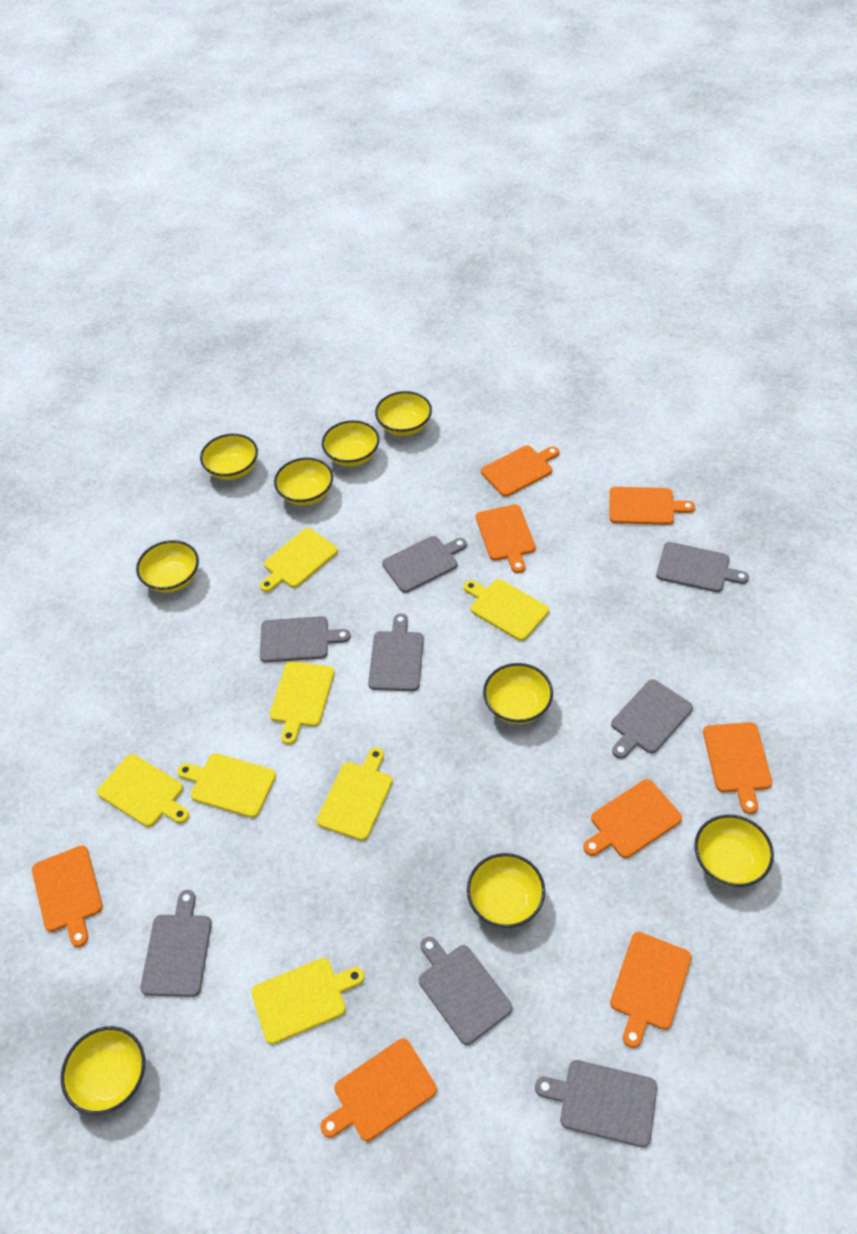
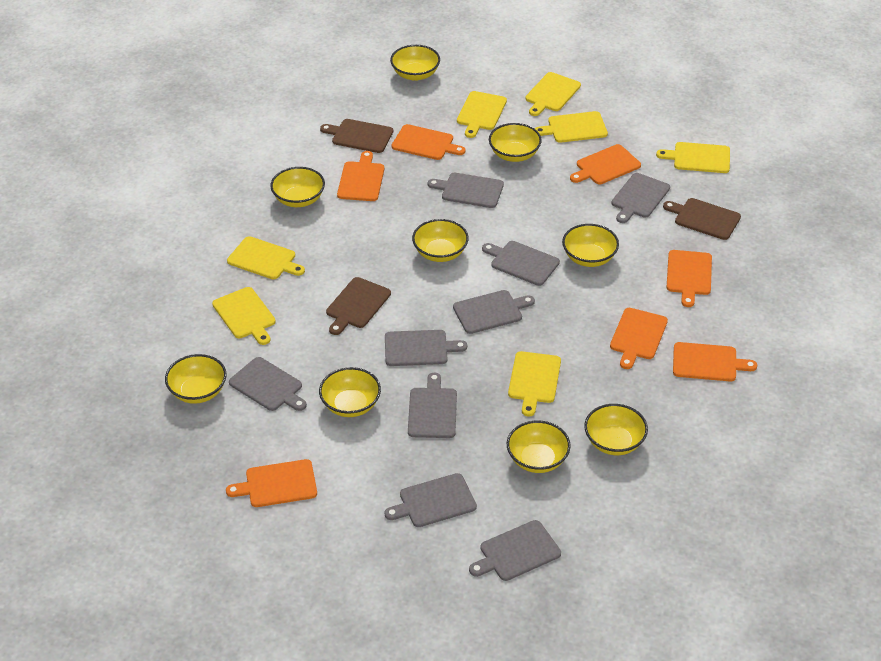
brown cutting board: none = 0 -> [320,119,393,153] [326,277,391,335] [663,198,741,240] = 3
grey cutting board: [140,890,212,997] [260,616,351,662] [368,613,424,691] [382,536,467,593] [419,937,512,1045] [535,1060,657,1147] [611,679,693,759] [656,542,749,592] = 8 -> [229,357,307,411] [384,473,477,527] [385,330,467,366] [408,373,457,438] [428,173,504,208] [453,290,535,334] [469,520,561,581] [482,241,560,286] [612,173,670,223] = 9
orange cutting board: [32,845,103,947] [320,1038,437,1141] [476,504,536,573] [481,445,559,497] [583,779,682,858] [609,487,695,525] [610,932,692,1048] [703,722,772,814] = 8 -> [226,459,317,507] [337,151,384,201] [391,124,465,160] [570,144,641,184] [610,308,668,369] [666,250,712,307] [673,342,757,381] = 7

